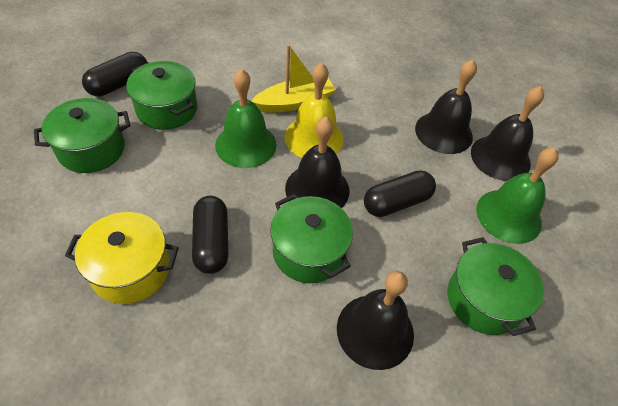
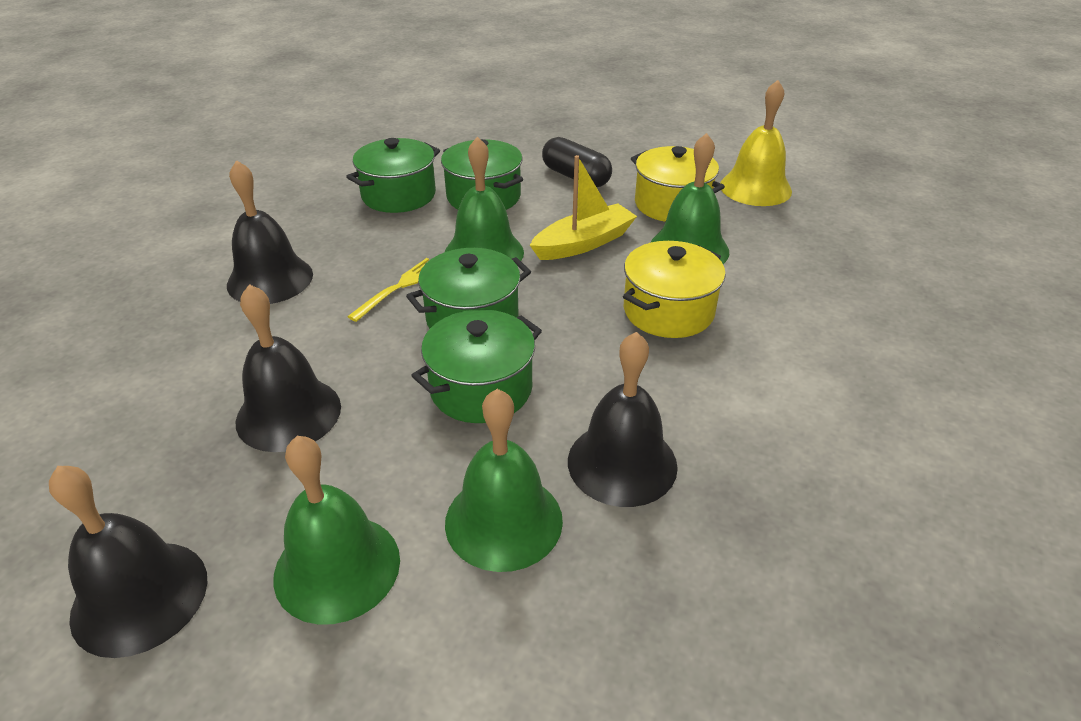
black capsule: [82,52,147,97] [192,196,228,274] [364,170,436,217] = 3 -> [542,137,612,187] = 1
green bell: [215,69,277,168] [476,147,559,244] = 2 -> [273,436,400,624] [445,136,524,261] [445,389,563,572] [650,133,729,264] = 4
yellow fork: none = 0 -> [347,258,429,322] = 1
yellow pot: [65,212,179,304] = 1 -> [623,241,726,338] [631,146,725,222] = 2

